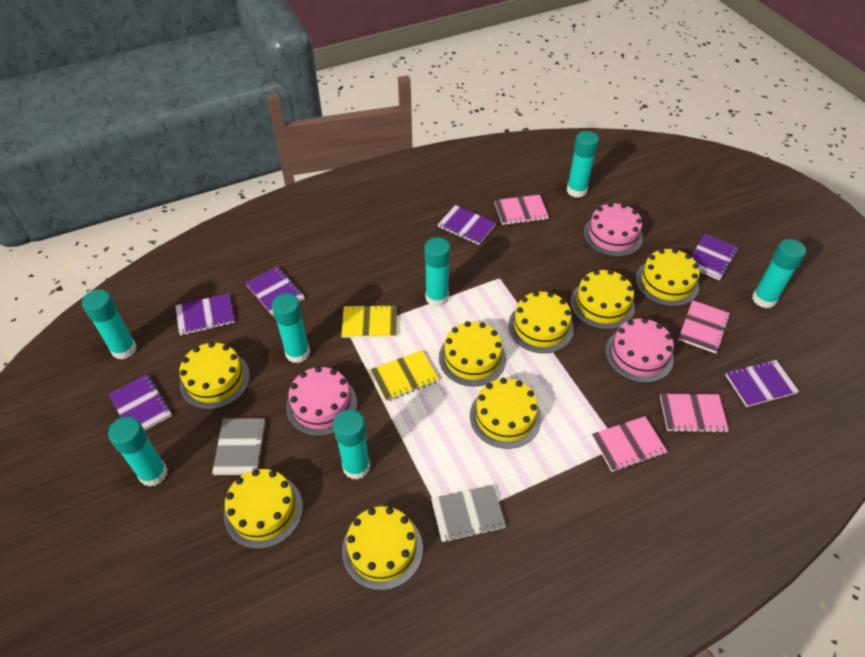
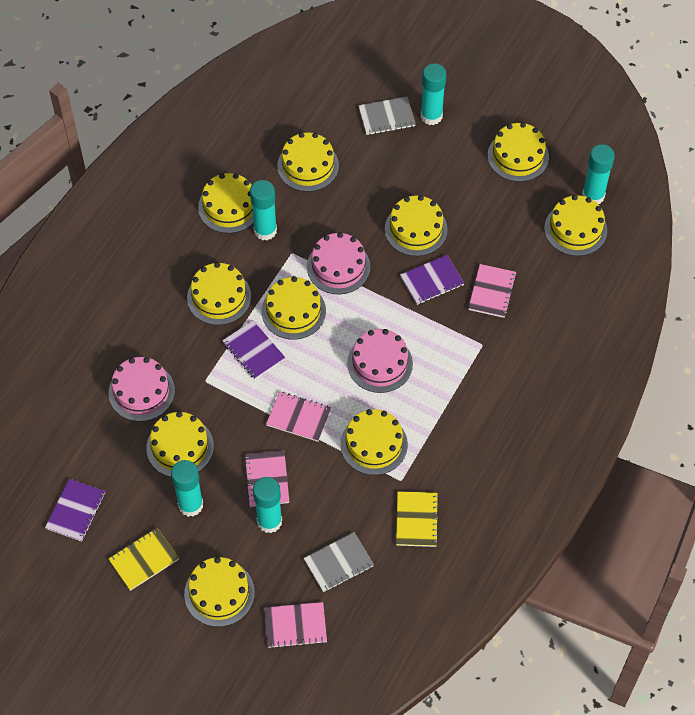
purple notebook: [109,374,172,431] [175,293,235,336] [246,267,305,317] [438,205,496,245] [691,234,738,280] [725,360,799,407] = 6 -> [45,479,105,542] [222,320,285,379] [400,255,464,305] = 3
turquoise glue stick: [82,289,137,359] [108,416,168,487] [272,293,310,363] [333,410,370,480] [424,237,451,307] [567,131,599,198] [752,239,806,308] = 7 -> [171,460,203,517] [250,180,277,240] [253,477,282,533] [421,63,447,125] [582,144,615,204] = 5
yellow cake: [179,342,250,409] [224,469,303,549] [342,506,423,590] [439,321,506,386] [470,378,541,449] [508,291,574,353] [571,270,635,330] [636,248,700,306] = 8 -> [146,411,214,477] [184,557,255,627] [187,262,251,325] [198,173,254,233] [262,276,326,340] [277,132,339,192] [341,409,408,475] [385,195,448,256] [488,122,549,182] [544,195,607,256] = 10

